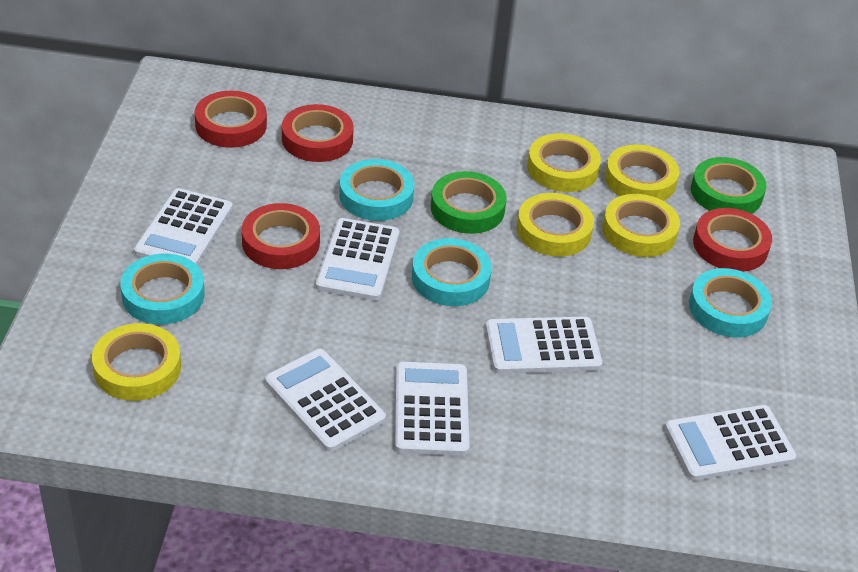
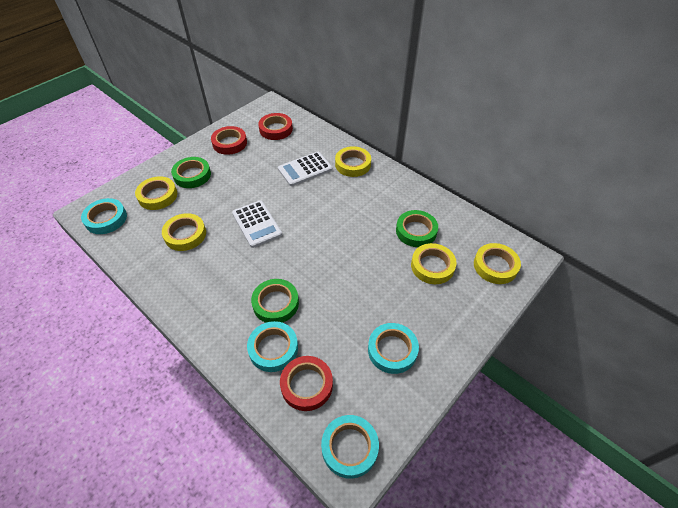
green tape: [431,171,507,234] [691,157,767,214] = 2 -> [171,157,211,188] [251,279,299,323] [396,210,438,247] = 3
red tape: [195,91,267,148] [242,203,320,269] [282,104,354,162] [693,208,772,272] = 4 -> [211,126,247,155] [258,113,293,140] [280,356,333,411] = 3
white calculator: [134,188,233,265] [265,349,386,452] [316,218,399,301] [395,362,469,456] [485,316,602,374] [665,405,796,481] = 6 -> [232,200,282,248] [278,152,332,186] = 2

